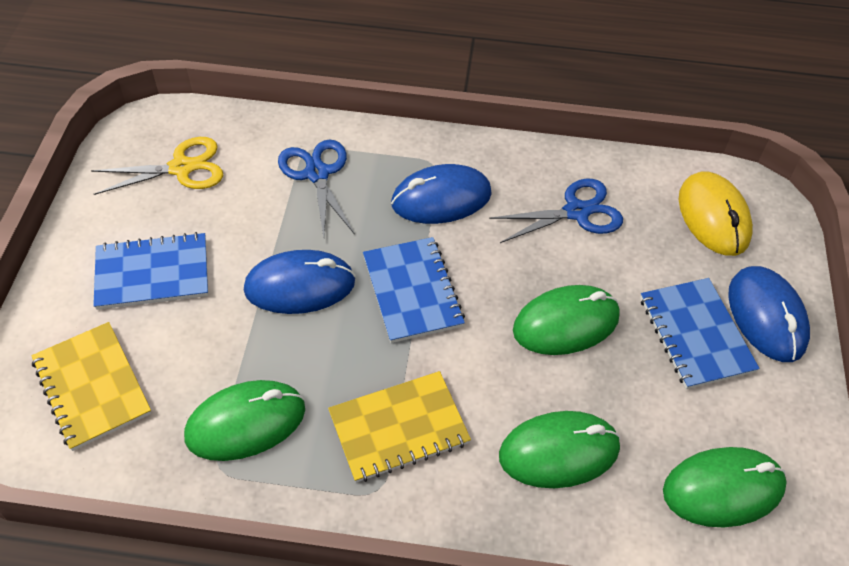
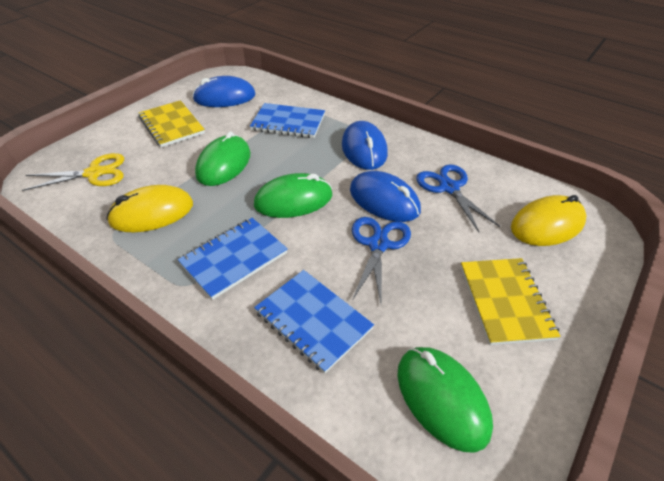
green mouse: [184,380,305,461] [499,411,620,488] [513,285,620,355] [663,447,787,528] = 4 -> [195,131,250,186] [254,173,332,218] [397,347,493,453] = 3
yellow mouse: [679,171,753,256] = 1 -> [106,185,193,232] [511,195,587,246] = 2

